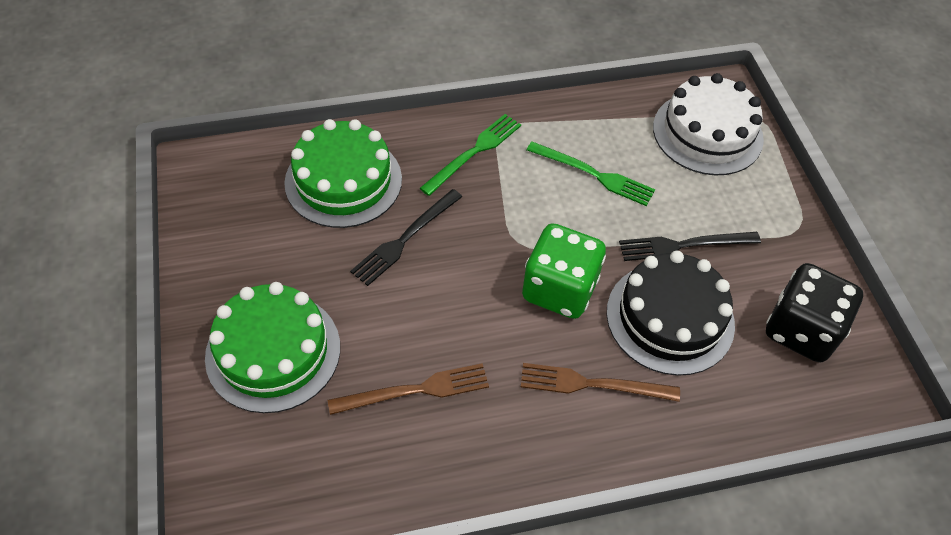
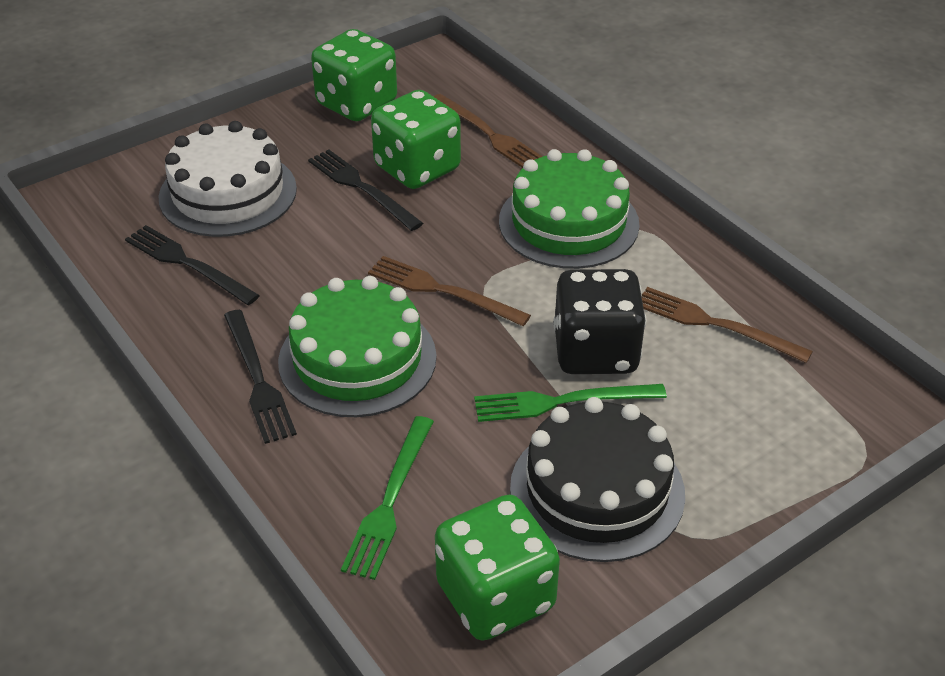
black fork: [350,189,462,286] [619,232,761,261] = 2 -> [125,225,260,305] [224,310,297,444] [308,149,423,231] = 3
brown fork: [328,363,489,415] [521,363,680,402] = 2 -> [368,256,531,326] [433,94,543,168] [642,287,813,363] = 3
green dice: [522,223,606,319] = 1 -> [311,29,397,121] [371,90,461,189] [435,494,560,641] = 3

